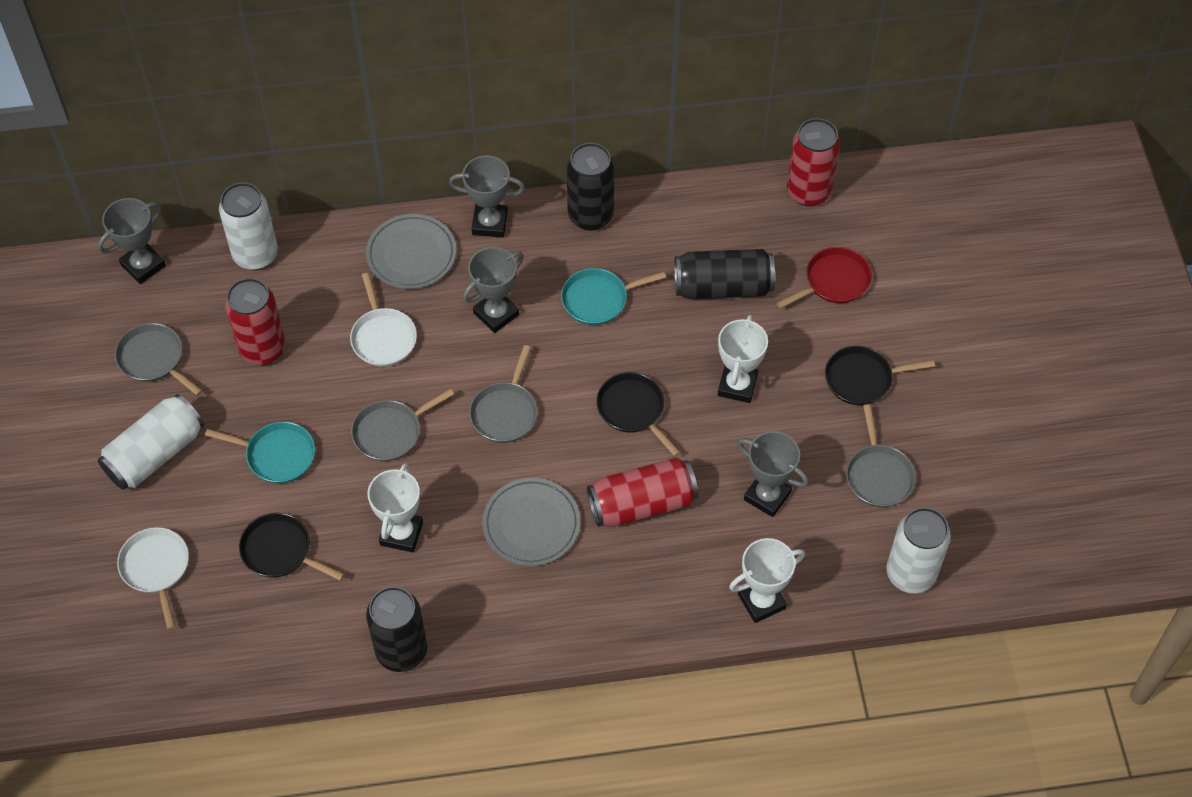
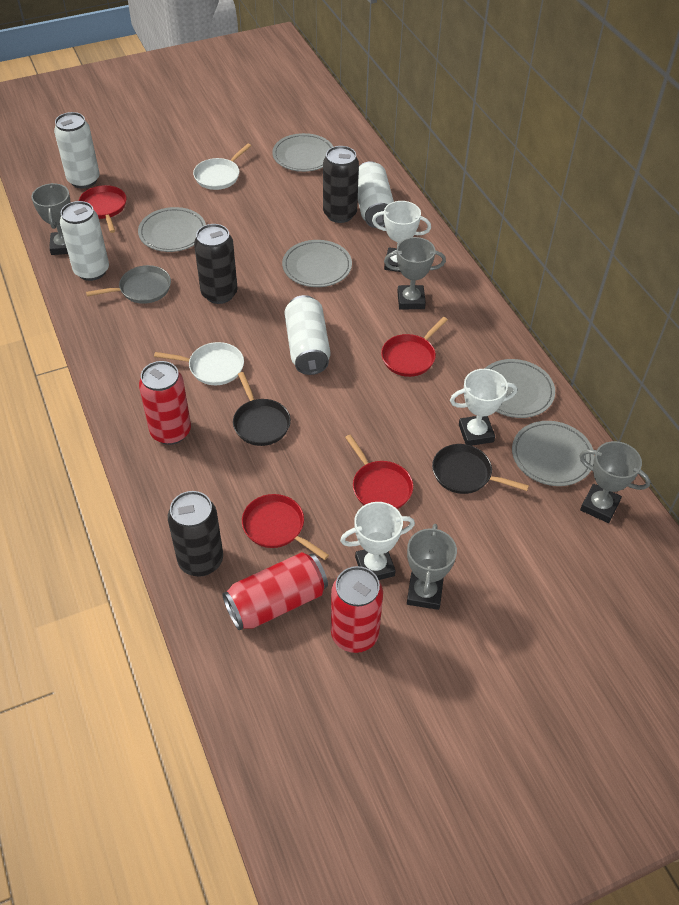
black pan: [239,513,345,581] [596,372,680,457] [825,346,935,405] = 3 -> [233,372,291,446] [432,444,529,494] = 2
grey pan: [115,323,202,396] [351,389,454,461] [469,345,538,443] [846,404,916,507] = 4 -> [86,265,171,304] = 1
grey plate: [366,214,456,289] [482,478,580,566] = 2 -> [138,207,206,252] [272,133,334,172] [282,240,352,287] [485,359,555,418] [512,421,594,486] = 5
red pan: [777,247,872,309] = 1 -> [79,185,127,233] [242,494,329,560] [345,435,413,509] [381,317,448,377] = 4
turquoise pan: [205,422,315,483] [561,268,666,325] = 2 -> none = 0
white can: [98,394,204,490] [219,182,278,270] [886,507,951,593] = 3 -> [54,112,100,188] [60,201,109,281] [284,295,330,375] [358,161,394,228] = 4

